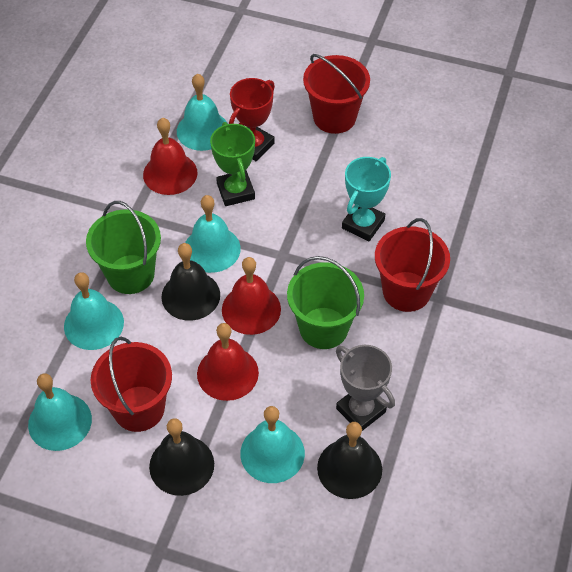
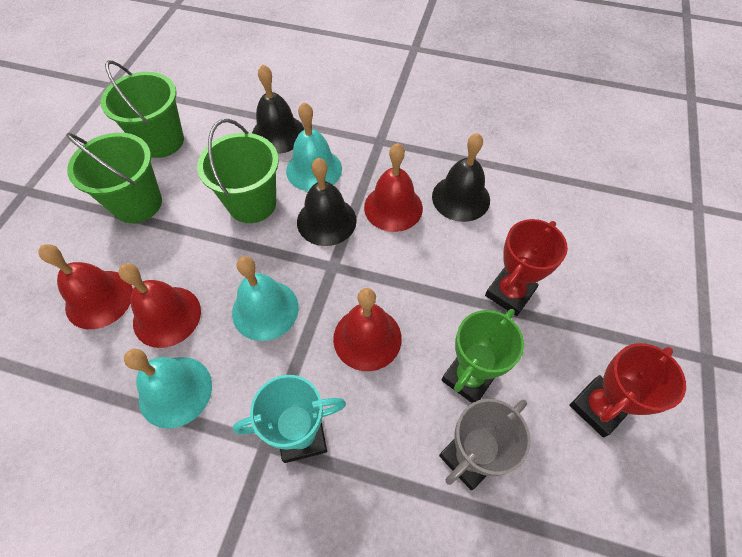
green bucket: [86,201,161,294] [287,256,364,349] = 2 -> [66,133,162,223] [100,60,184,158] [197,119,279,223] = 3
red bell: [143,118,197,195] [197,323,259,401] [222,257,281,335] = 3 -> [38,244,133,329] [118,263,201,348] [333,288,402,371] [364,143,423,232] = 4
red bucket: [91,337,172,432] [303,54,370,134] [375,218,450,312] = 3 -> none = 0
red trophy: [229,78,275,161] = 1 -> [485,219,568,316] [569,343,686,437] = 2
turquoise bell: [28,373,92,451] [64,272,124,350] [177,73,228,151] [185,195,241,273] [240,406,305,483] = 5 -> [124,349,212,429] [232,256,299,341] [286,102,342,191] = 3

